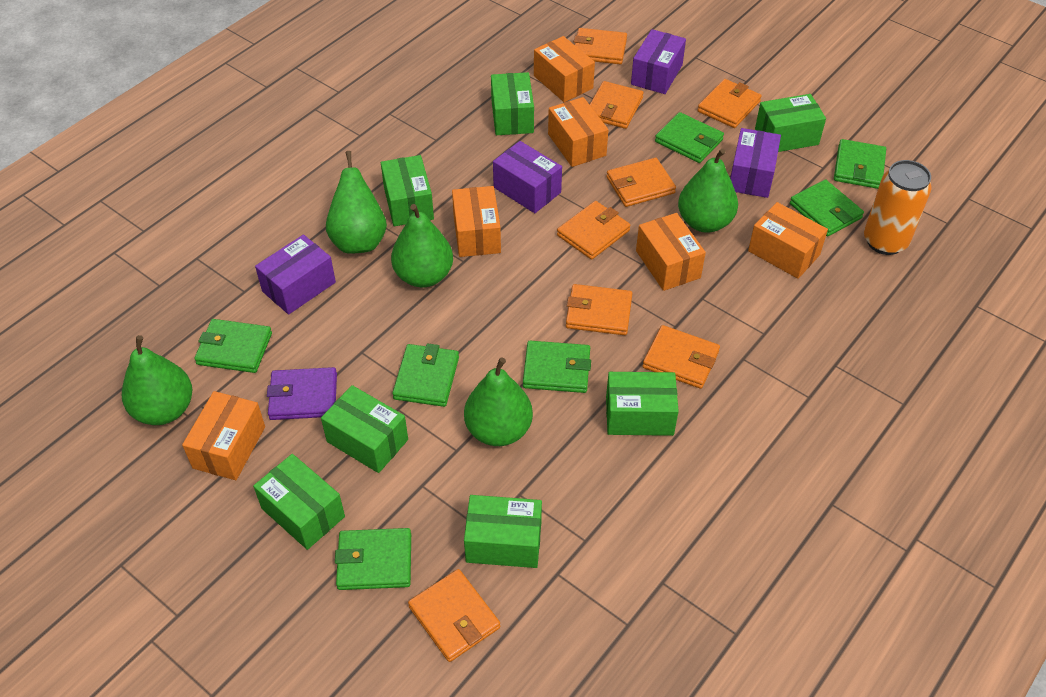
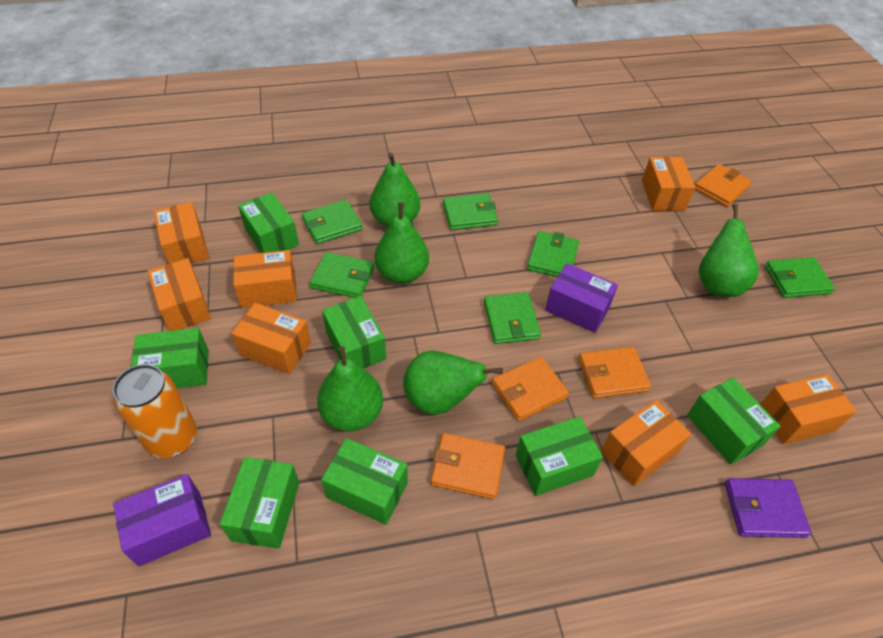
green wallet: [194,319,272,373] [335,528,411,590] [392,343,459,407] [523,341,591,393] [655,112,724,163] [790,179,864,236] [834,139,886,189] = 7 -> [302,200,362,244] [310,252,374,298] [443,193,498,230] [484,292,541,344] [527,231,579,277] [765,257,835,298] = 6
orange box: [182,391,265,480] [452,186,501,257] [534,36,595,102] [548,97,608,167] [636,213,706,291] [748,202,828,279] = 6 -> [147,258,211,331] [154,202,209,264] [231,303,311,374] [233,250,297,308] [601,400,691,486] [642,157,695,211] [760,374,857,445] = 7
orange wallet: [408,569,500,662] [557,201,630,260] [566,284,633,335] [574,28,627,64] [590,81,644,129] [607,158,676,207] [643,325,720,389] [697,79,762,128] = 8 -> [431,433,505,499] [492,357,569,421] [579,347,651,398] [695,164,752,207] = 4
purple box: [255,235,336,314] [493,141,562,213] [631,29,686,94] [730,128,781,198] = 4 -> [113,474,211,566] [545,263,618,333] = 2

